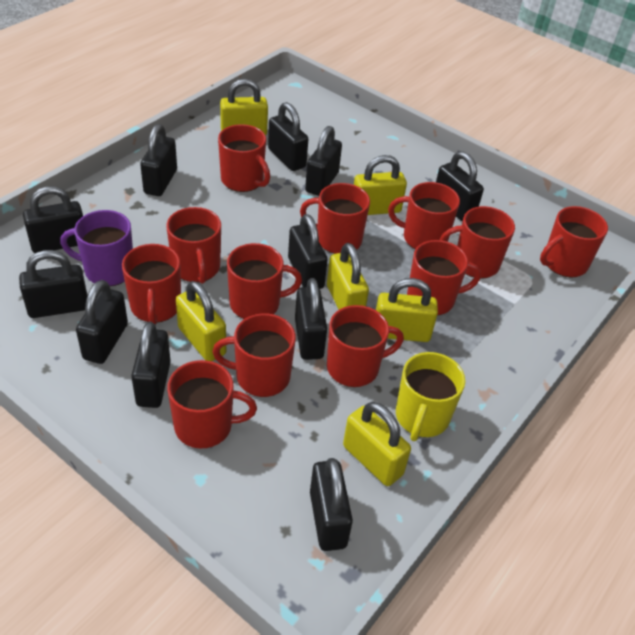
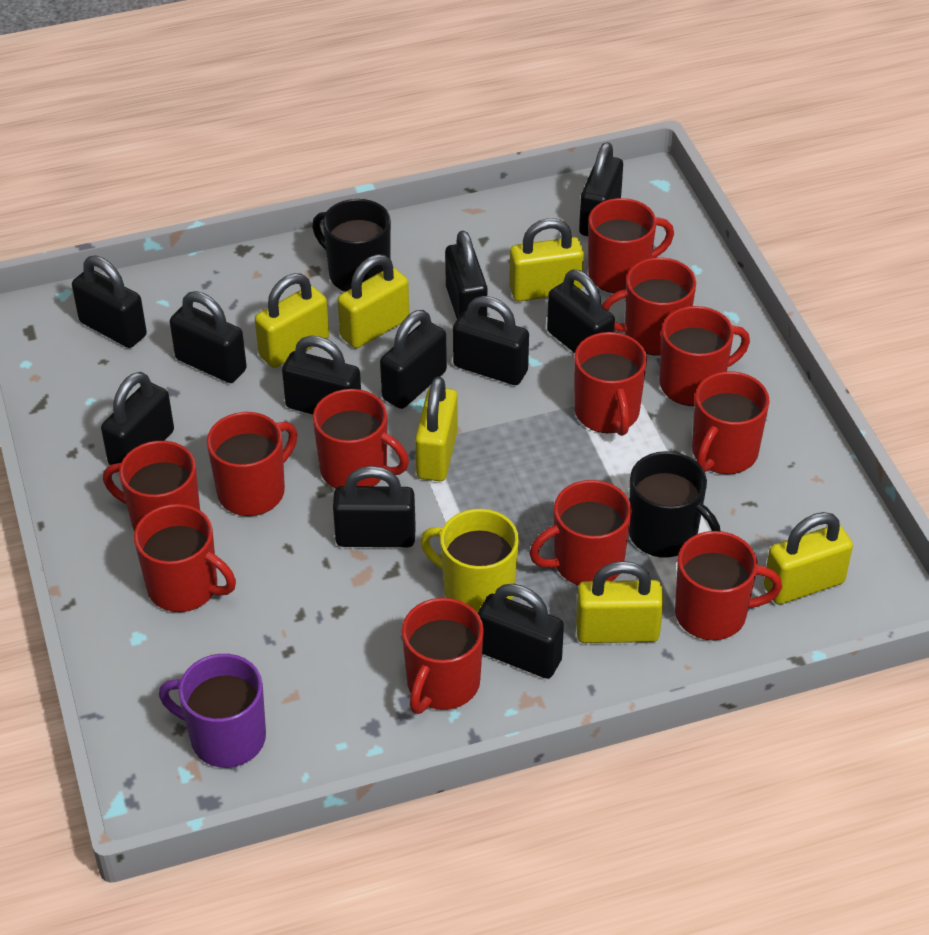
black mug: none = 0 -> [312,199,391,292] [629,451,720,558] = 2

